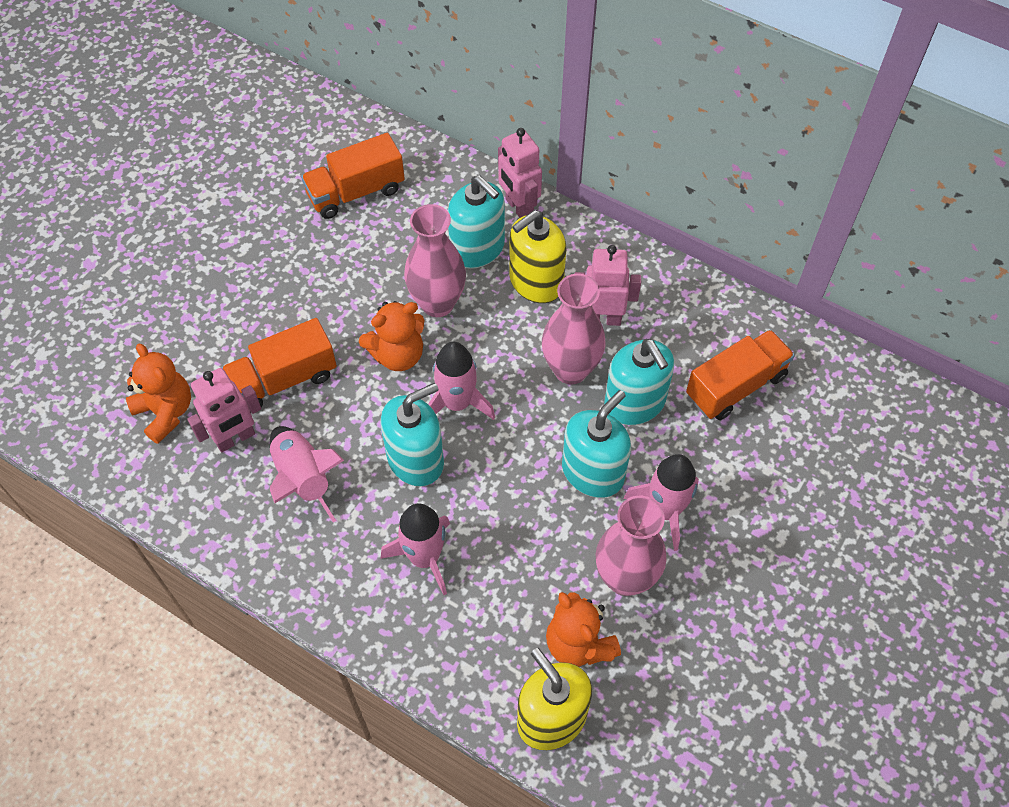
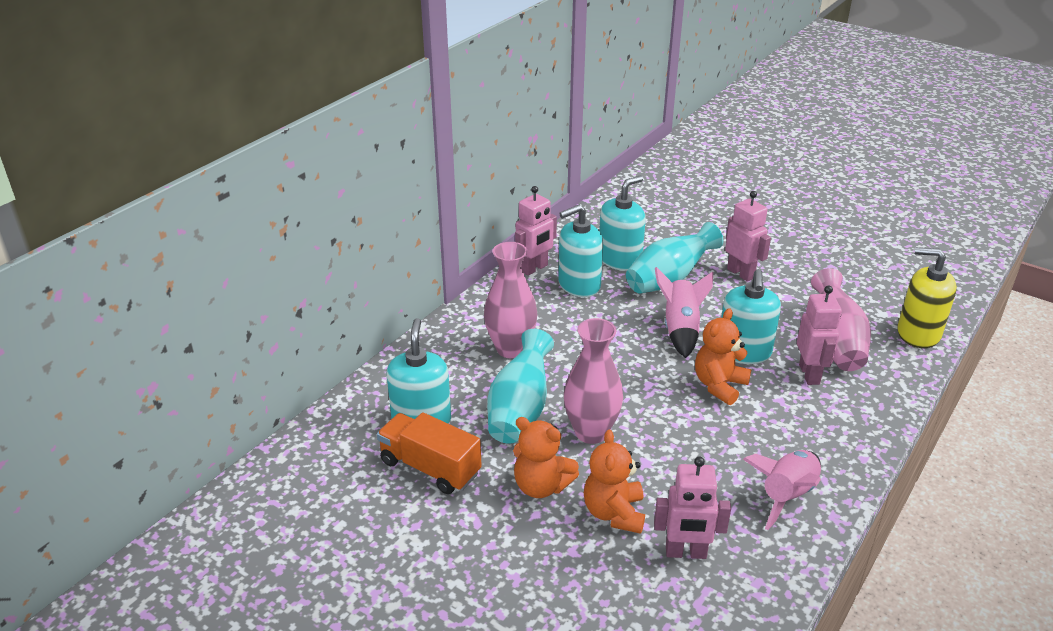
orange truck: [221,318,337,407] [301,133,405,219] [686,330,795,420] = 3 -> [377,412,482,494] = 1
pink robot: [187,368,261,452] [498,128,542,218] [575,245,641,326] = 3 -> [515,186,557,276] [654,456,731,559] [725,191,771,282] [797,285,842,385] = 4
pink rocket: [270,426,344,522] [381,504,450,595] [428,342,495,420] [624,454,699,551] = 4 -> [655,267,713,358] [743,450,821,530] = 2
turquoise vase: none = 0 -> [487,329,554,444] [626,222,724,294] = 2
yellow soap dispenser: [509,210,566,303] [517,648,592,750] = 2 -> [897,247,957,348] = 1

